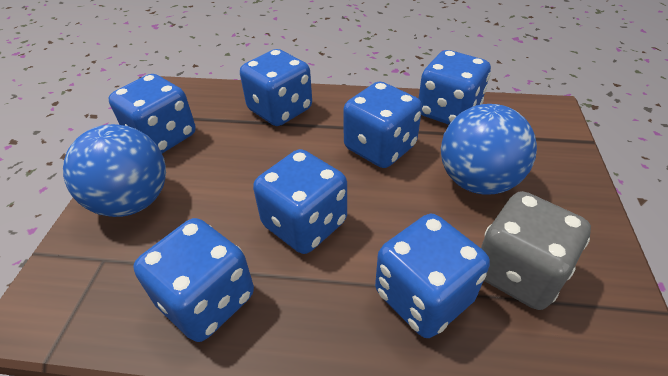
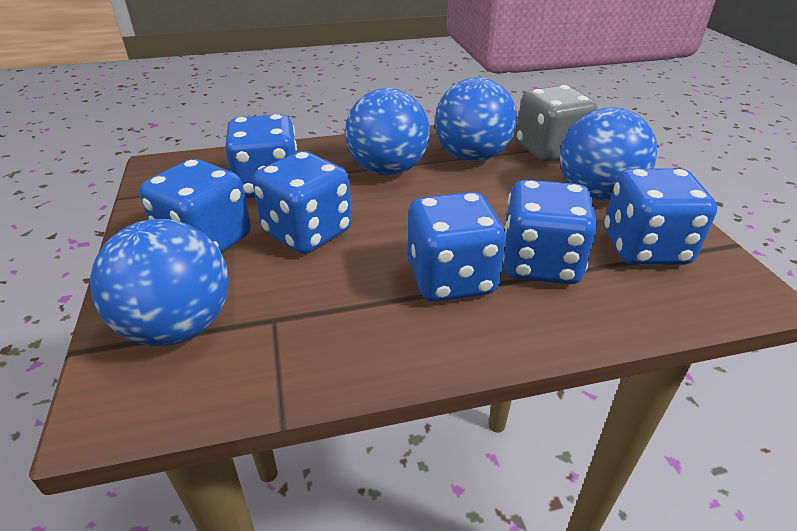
blue ball: [63,124,166,217] [441,104,537,195] = 2 -> [90,219,229,346] [345,88,430,175] [435,77,517,162] [560,107,657,200] = 4
blue dice: [108,74,196,153] [133,218,254,342] [240,49,312,126] [253,149,347,254] [343,81,422,168] [375,214,490,338] [419,50,491,125] = 7 -> [140,159,251,253] [225,114,297,198] [252,151,352,254] [408,192,507,302] [503,180,597,284] [604,168,717,265] = 6

